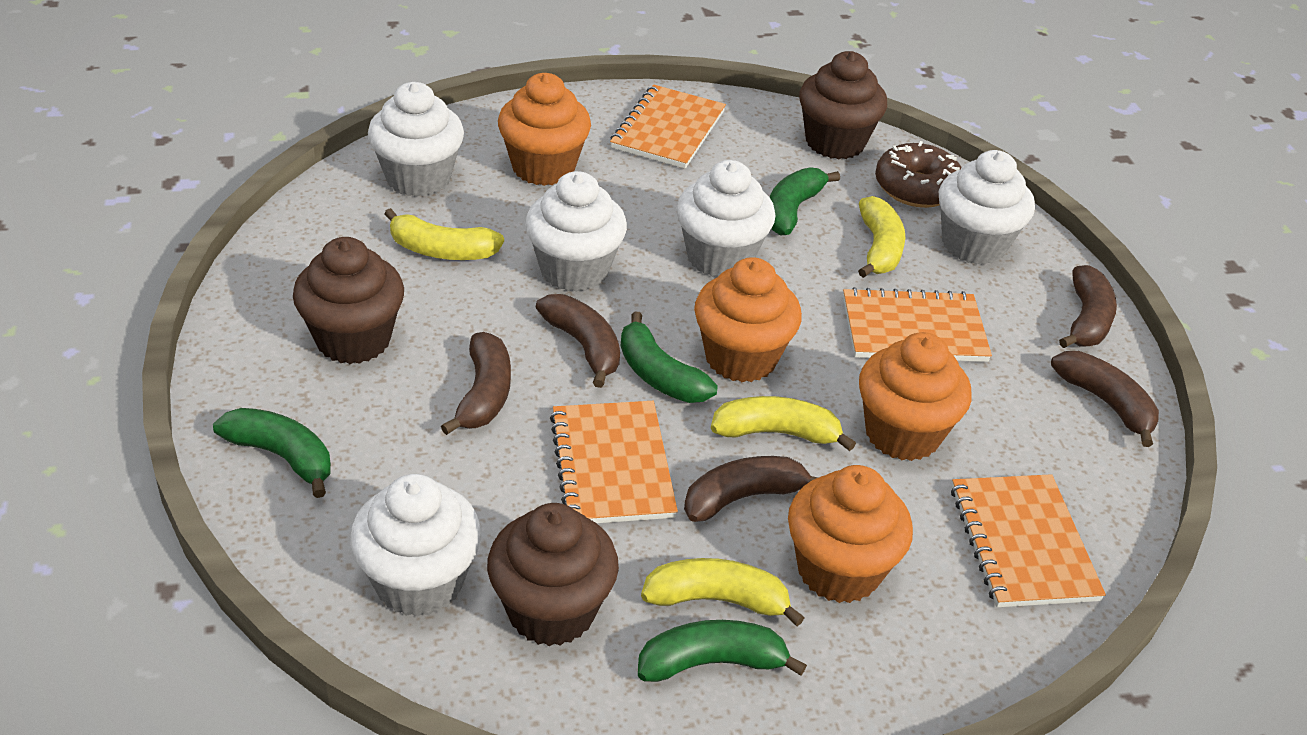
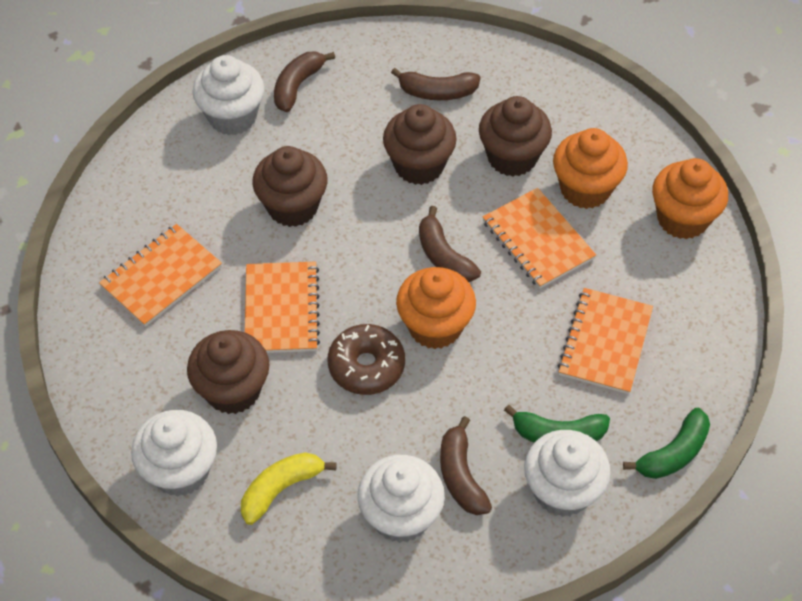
brown banana: [441,332,511,435] [536,294,620,388] [684,456,818,522] [1051,351,1159,447] [1059,265,1117,348] = 5 -> [274,51,335,112] [391,68,480,100] [419,206,481,282] [440,416,492,515] = 4
brown cupcake: [293,237,404,364] [487,503,619,646] [799,51,887,159] = 3 -> [187,330,269,414] [252,146,327,227] [383,104,457,185] [479,96,552,177] = 4
green banana: [213,408,331,498] [621,311,718,403] [638,620,807,682] [770,167,840,236] = 4 -> [504,405,610,443] [623,408,710,479] = 2
orange cupcake: [498,73,591,186] [694,257,802,382] [788,465,913,603] [859,332,972,461] = 4 -> [396,267,476,349] [553,128,628,209] [652,158,728,239] = 3
white cupcake: [350,474,481,617] [368,82,464,197] [525,171,627,292] [676,160,775,277] [939,150,1035,265] = 5 -> [131,410,217,497] [192,55,264,135] [358,455,445,543] [524,430,611,517] = 4
yellow banana: [384,208,504,260] [641,558,804,626] [711,396,856,451] [858,196,905,278] = 4 -> [241,452,337,525] = 1

